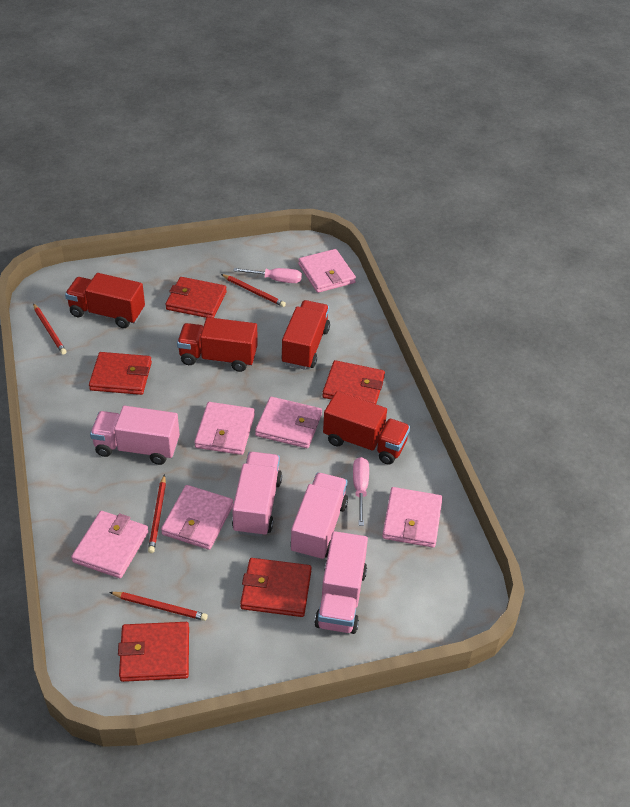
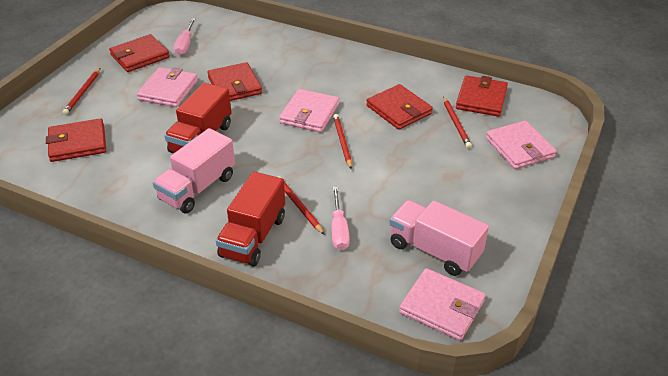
pink truck: [90,406,180,465] [232,452,282,537] [291,473,348,560] [314,531,368,634] = 4 -> [153,128,235,213] [389,200,489,276] = 2
pink wallet: [71,511,149,578] [161,485,233,550] [194,402,255,455] [255,397,322,448] [298,249,356,293] [382,487,442,548] = 6 -> [137,67,198,107] [279,89,339,132] [399,268,486,341] [486,121,556,169] = 4
red truck: [65,273,145,328] [177,317,258,372] [281,300,330,370] [323,391,410,465] = 4 -> [164,83,232,153] [216,171,285,266] = 2

